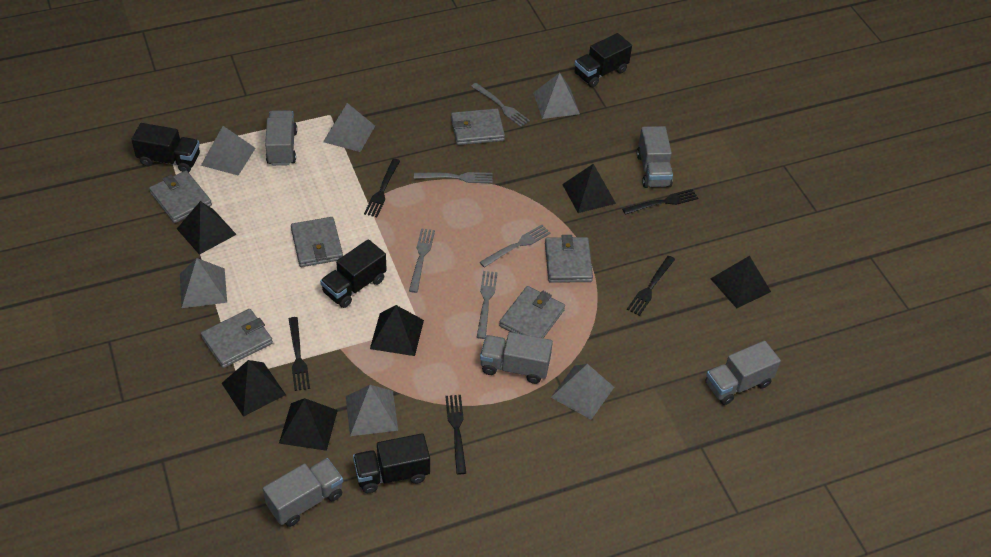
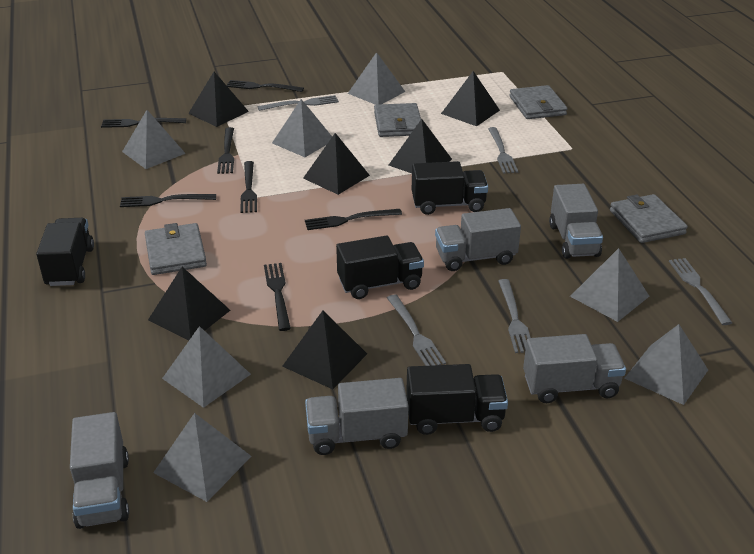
black fork: [289,317,310,391] [364,159,400,217] [445,395,466,474] [622,189,698,215] [627,256,675,316] = 5 -> [101,118,186,128] [120,194,216,207] [217,127,234,174] [226,80,304,92] [240,161,257,213] [264,263,291,331] [305,209,402,230] = 7
grey pyramid: [180,258,227,308] [201,126,255,176] [323,103,375,152] [346,385,398,436] [533,73,580,119] [551,364,614,420] = 6 -> [122,110,186,169] [153,413,251,502] [162,326,251,408] [272,99,332,157] [348,52,405,105] [570,248,649,322] [624,324,708,405] = 7
grey wallet: [149,171,212,223] [201,309,273,368] [291,217,343,267] [451,108,505,145] [499,286,565,338] [545,235,593,283] = 6 -> [145,223,207,275] [374,103,421,137] [509,85,568,119] [610,194,688,243] = 4

